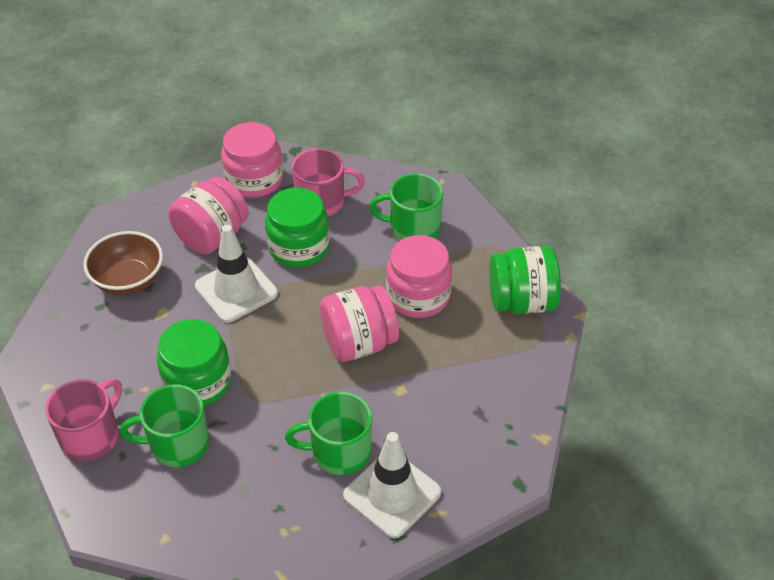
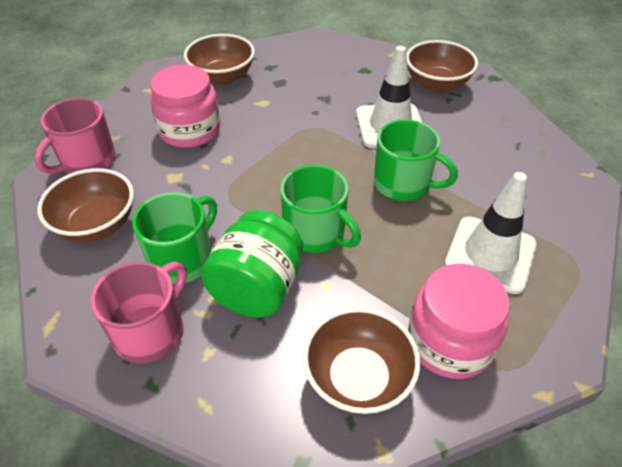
brown bowl: [83,231,163,295] = 1 -> [37,168,134,243] [184,34,255,85] [303,307,420,415] [406,40,478,92] = 4
green jar: [157,319,231,406] [265,188,330,268] [489,246,561,314] = 3 -> [201,210,303,318] = 1
pink jar: [168,177,248,254] [221,122,283,198] [320,285,399,362] [386,235,452,318] = 4 -> [150,65,220,148] [408,263,510,379] = 2

